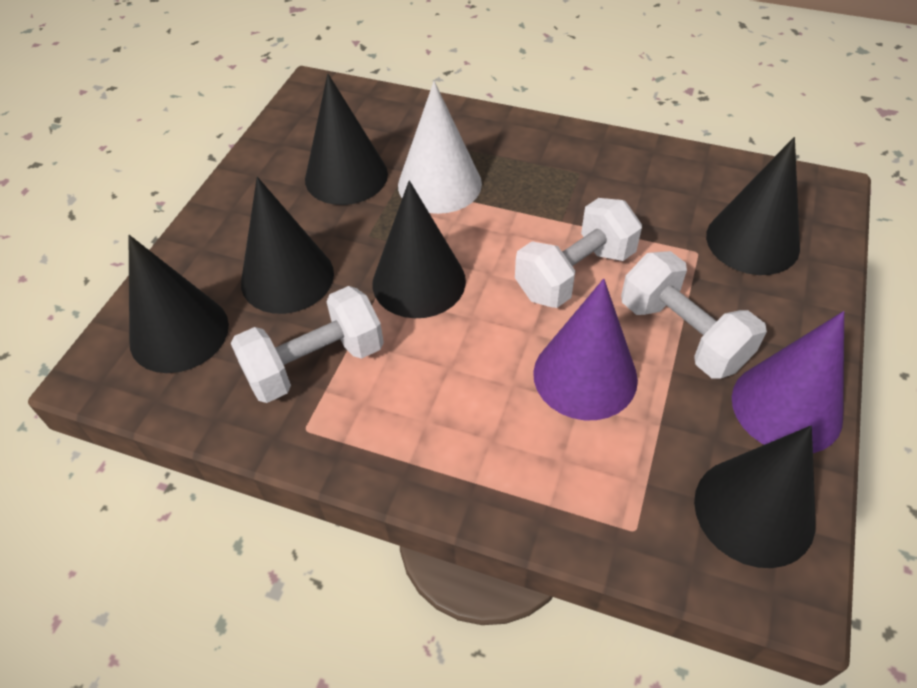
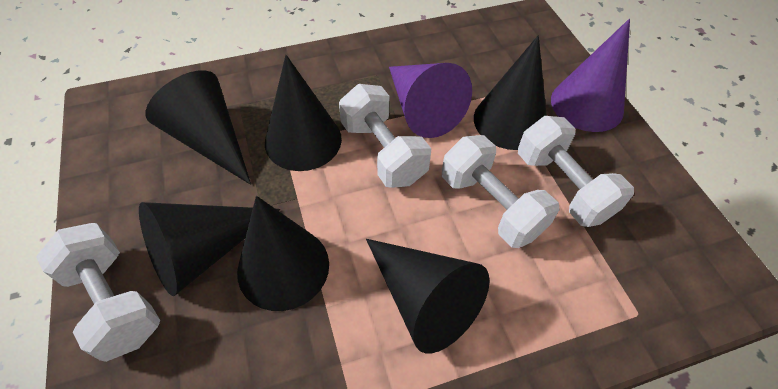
white cone: [398,81,482,214] = 1 -> none = 0
white dumbbell: [231,286,384,403] [515,198,642,308] [621,251,767,379] = 3 -> [36,223,160,362] [339,84,431,188] [442,135,559,248] [518,116,634,227] = 4

